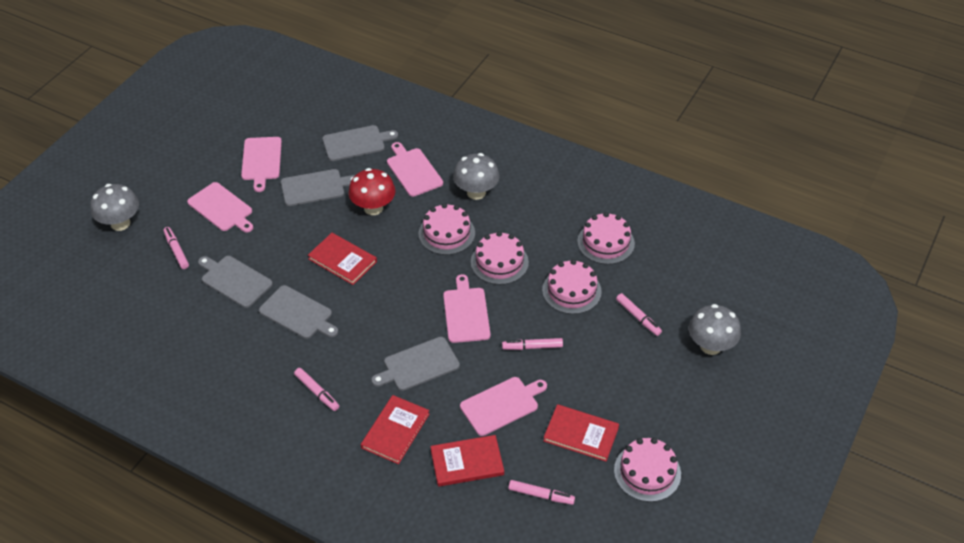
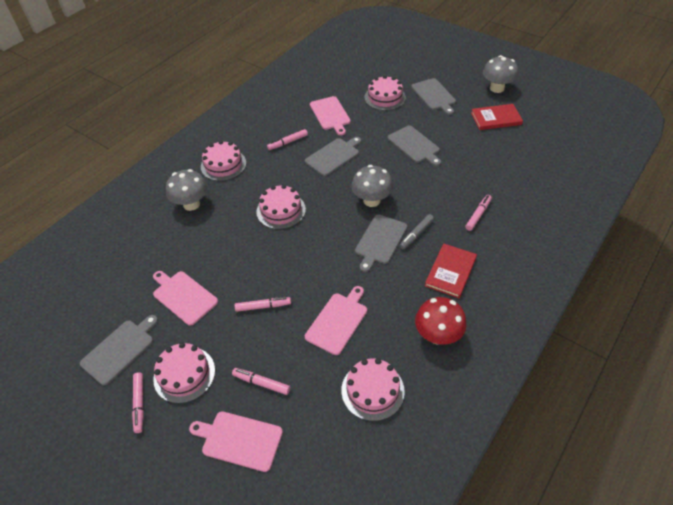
grey marker: none = 0 -> [399,214,434,249] = 1
pink cutting board: [187,182,253,233] [241,137,282,192] [387,142,443,197] [443,274,490,343] [460,377,547,436] = 5 -> [153,271,218,326] [189,411,283,472] [305,286,367,355] [310,96,351,135] = 4
red book: [308,233,377,285] [361,395,429,464] [430,435,504,487] [543,404,619,462] = 4 -> [425,243,477,298] [471,104,523,130] = 2

